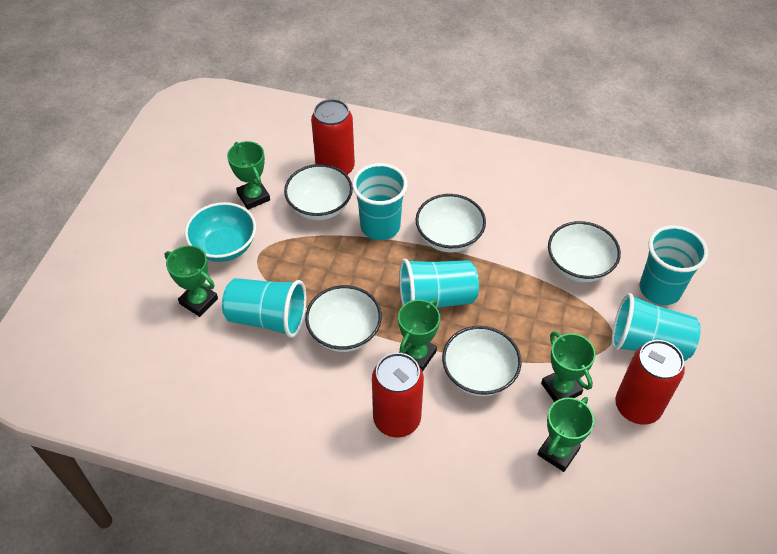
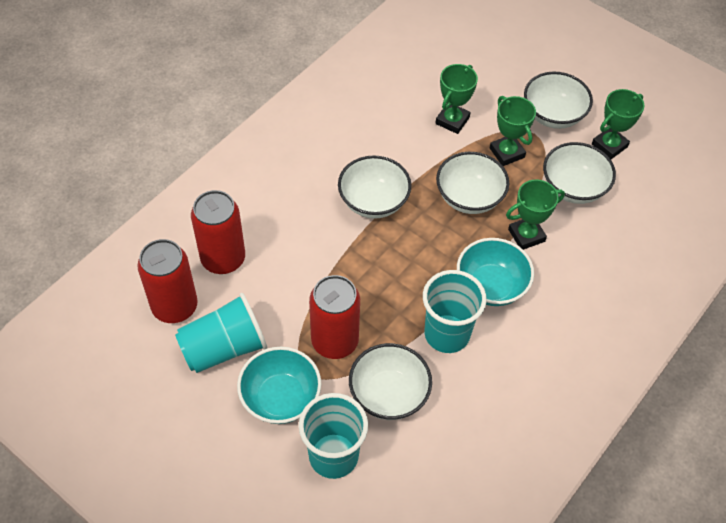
green trophy: [164,245,218,317] [227,141,270,210] [398,299,440,372] [537,397,594,472] [541,331,596,402] = 5 -> [435,64,478,134] [490,96,536,166] [506,180,565,250] [592,89,644,159] = 4
turquoise bowl: [185,202,256,262] = 1 -> [237,347,321,424] [457,238,534,306] = 2
turquoise cup: [222,278,306,338] [352,163,408,240] [399,259,479,308] [612,293,701,361] [640,225,708,305] = 5 -> [175,293,268,373] [299,393,368,479] [423,270,487,353] = 3

